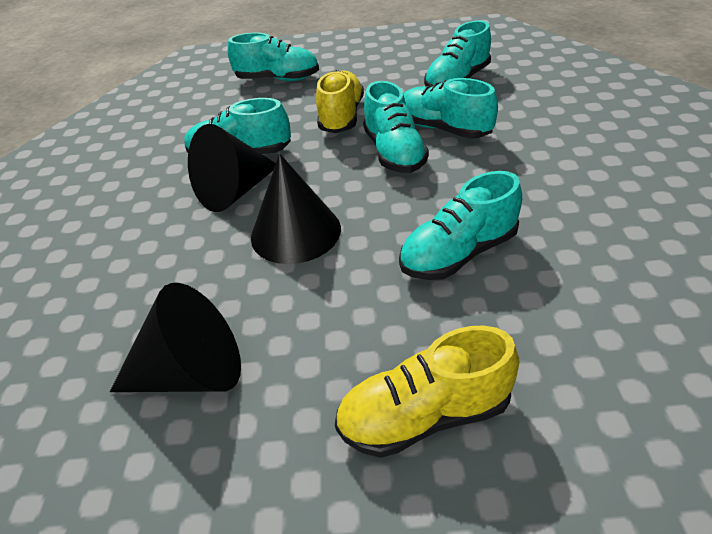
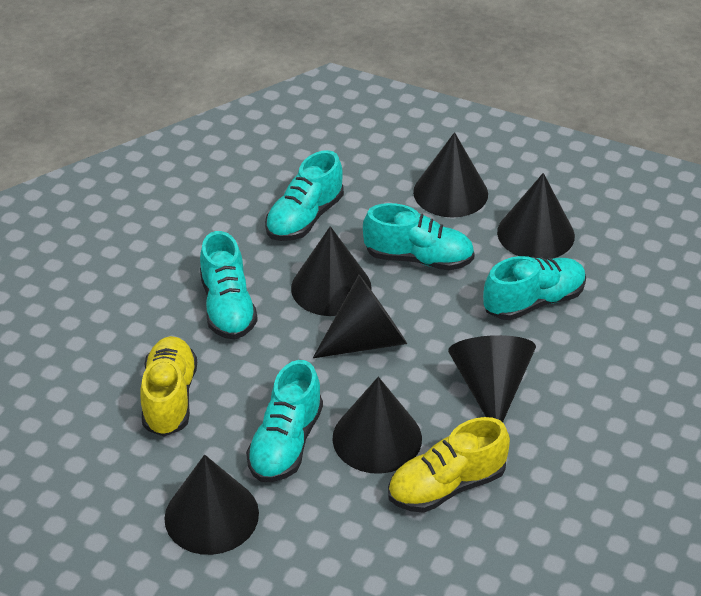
black cone: [110,283,241,392] [188,124,276,212] [251,154,341,264] = 3 -> [164,455,259,555] [291,226,372,316] [313,275,407,358] [332,377,422,474] [413,132,488,218] [448,335,536,422] [497,173,575,260] = 7
turquoise shoe: [184,98,291,154] [228,33,319,81] [363,81,429,173] [399,171,522,280] [403,78,498,139] [424,20,491,87] = 6 -> [200,231,258,340] [246,360,323,482] [265,150,344,241] [363,203,475,270] [483,256,586,320] = 5

